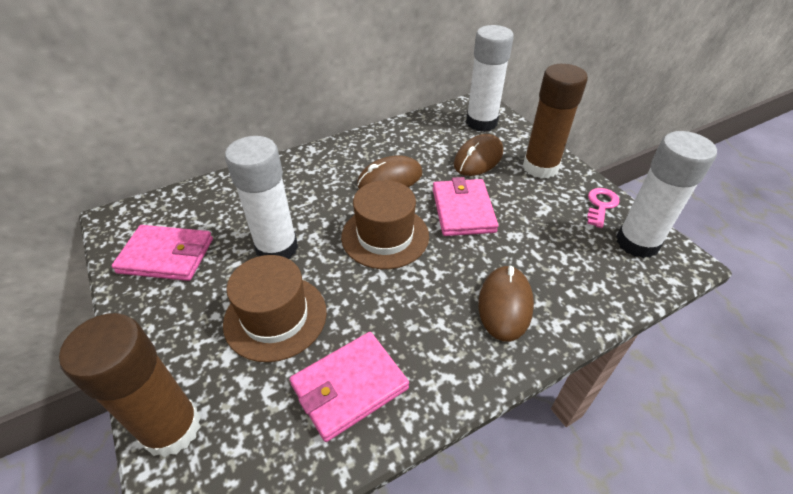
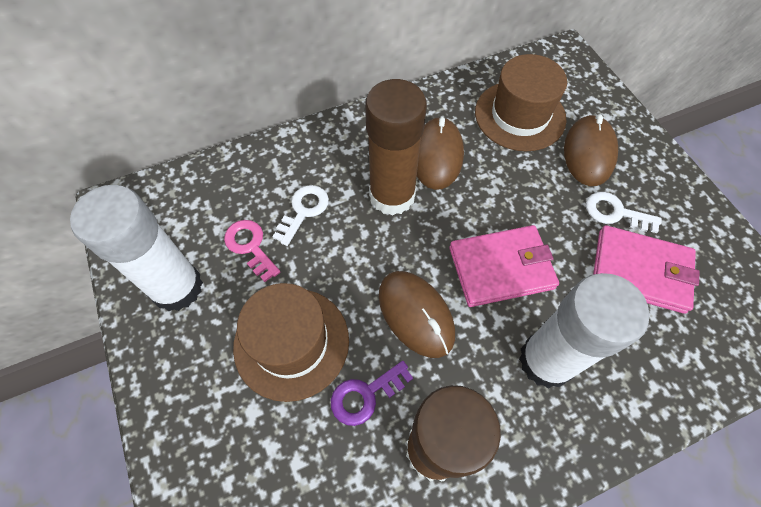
pink wallet: [111,225,213,281] [290,332,409,442] [433,177,498,236] = 3 -> [449,225,559,307] [593,225,700,314] = 2
purple key: none = 0 -> [331,361,413,426] = 1
white glue stick: [225,136,298,259] [466,25,514,132] [616,131,717,258] = 3 -> [70,185,203,312] [519,273,650,389] = 2
white key: none = 0 -> [272,185,329,246] [586,192,662,233] = 2

